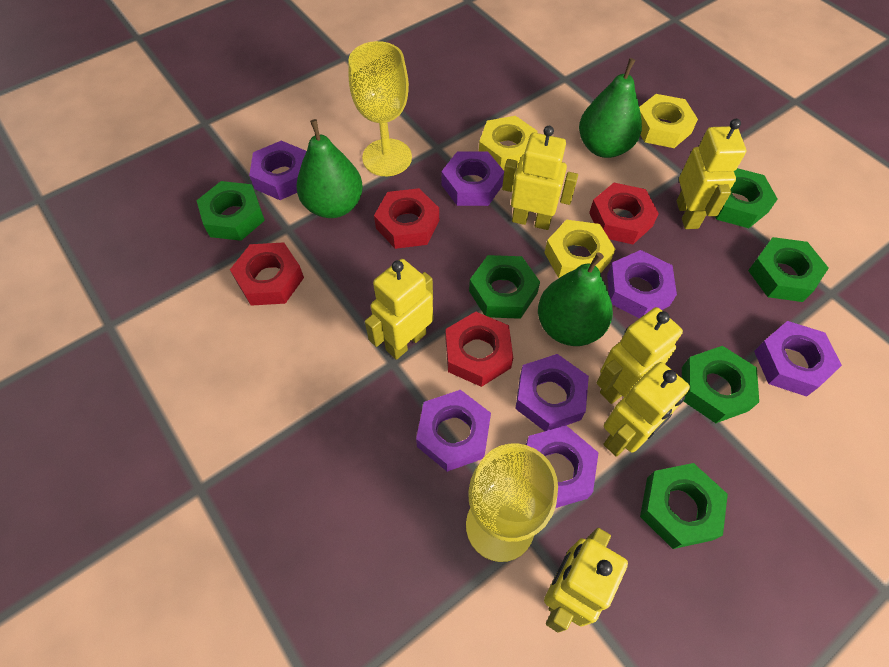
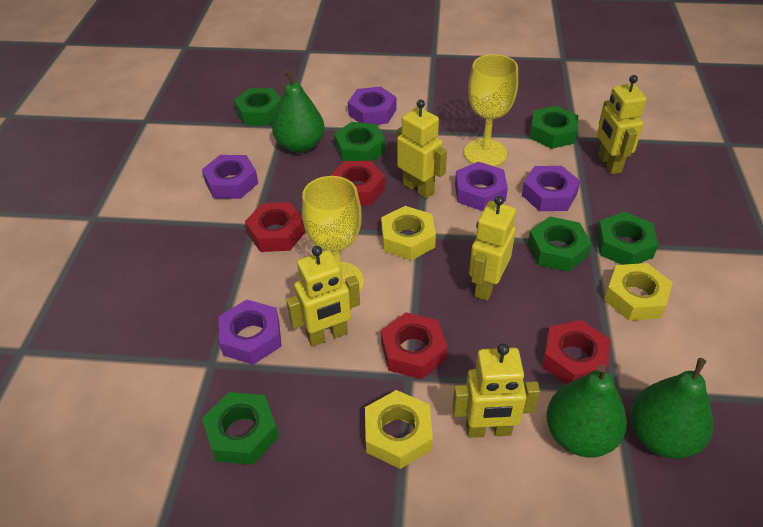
purple nut: [249,141,306,200] [416,390,491,472] [441,151,504,206] [515,354,589,431] [526,426,599,508] [607,250,677,319] [754,321,842,397] = 7 -> [202,155,258,199] [218,300,282,365] [348,87,396,125] [455,162,508,211] [522,166,580,211] = 5
yellow robot: [365,259,433,360] [502,126,578,230] [544,528,628,633] [597,307,683,404] [604,362,690,457] [677,119,746,229] = 6 -> [286,246,360,347] [397,100,447,199] [452,343,540,438] [469,196,516,301] [597,75,647,174] = 5

